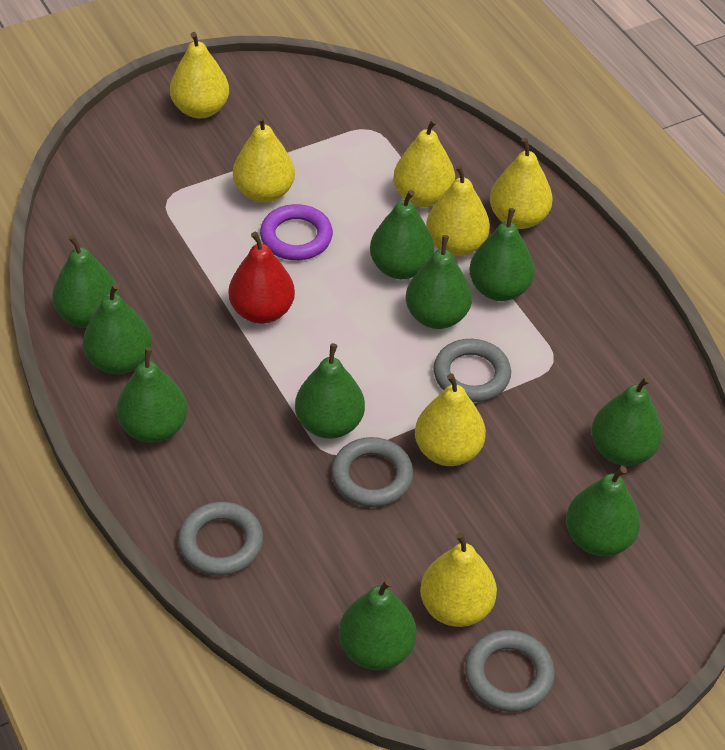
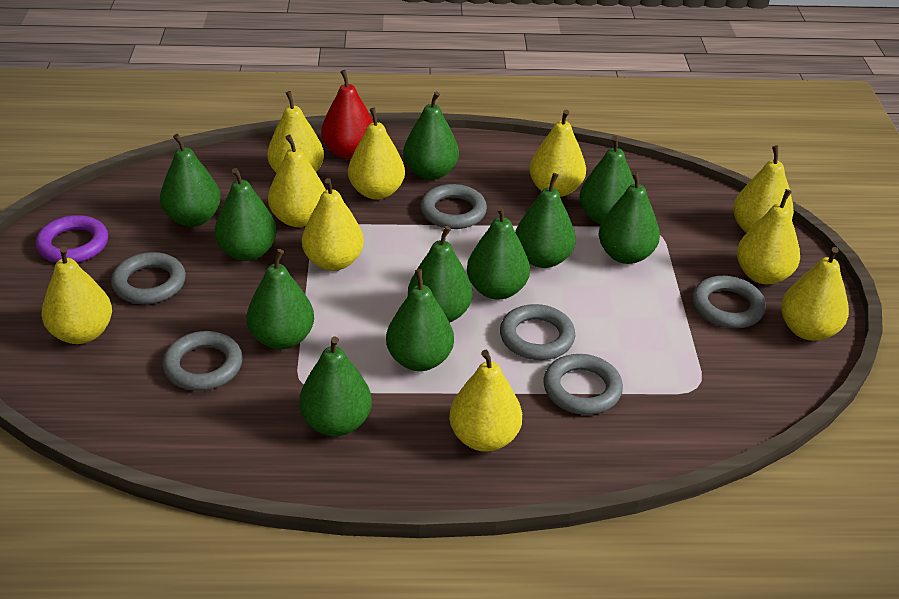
green pear: [52,235,120,328] [83,283,152,374] [116,347,188,443] [295,343,365,439] [339,579,417,670] [370,190,434,279] [406,235,472,329] [469,208,535,301] [566,466,640,556] [591,376,663,466] = 10 -> [160,134,221,227] [214,168,277,261] [247,249,314,349] [299,336,372,436] [386,269,454,371] [403,91,459,180] [408,226,473,322] [467,206,530,300] [515,173,576,268] [579,136,635,225] [599,171,660,264] = 11
grey ring: [178,502,263,576] [332,437,414,507] [434,339,511,402] [465,630,555,712] = 4 -> [111,252,186,304] [162,331,243,391] [421,184,487,229] [500,304,575,360] [543,354,623,415] [692,276,766,328] = 6
yellow pear: [170,32,229,118] [233,116,295,203] [393,119,455,207] [415,374,486,466] [420,532,497,627] [426,165,490,256] [490,138,553,229] = 7 -> [42,247,112,344] [267,91,324,173] [268,135,326,227] [302,178,364,271] [348,107,405,200] [449,350,522,452] [530,109,586,197] [733,145,794,233] [737,189,800,284] [781,247,849,341] = 10

